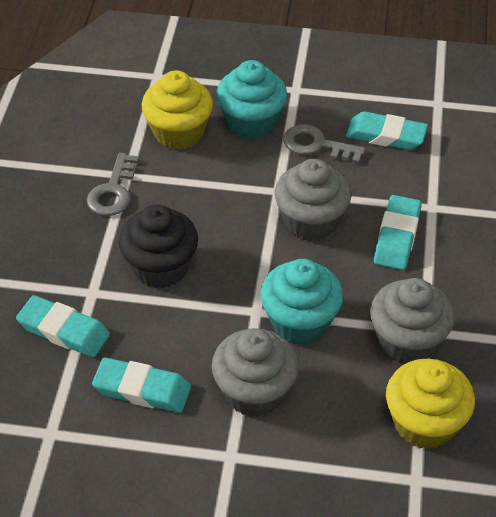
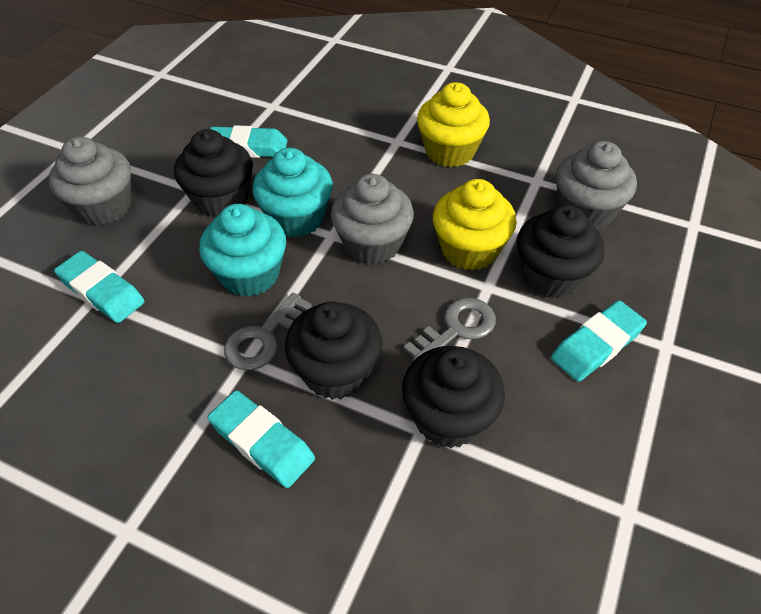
black cupcake: [119,204,198,288] = 1 -> [174,129,253,217] [285,301,382,400] [402,346,505,448] [517,205,605,298] = 4

